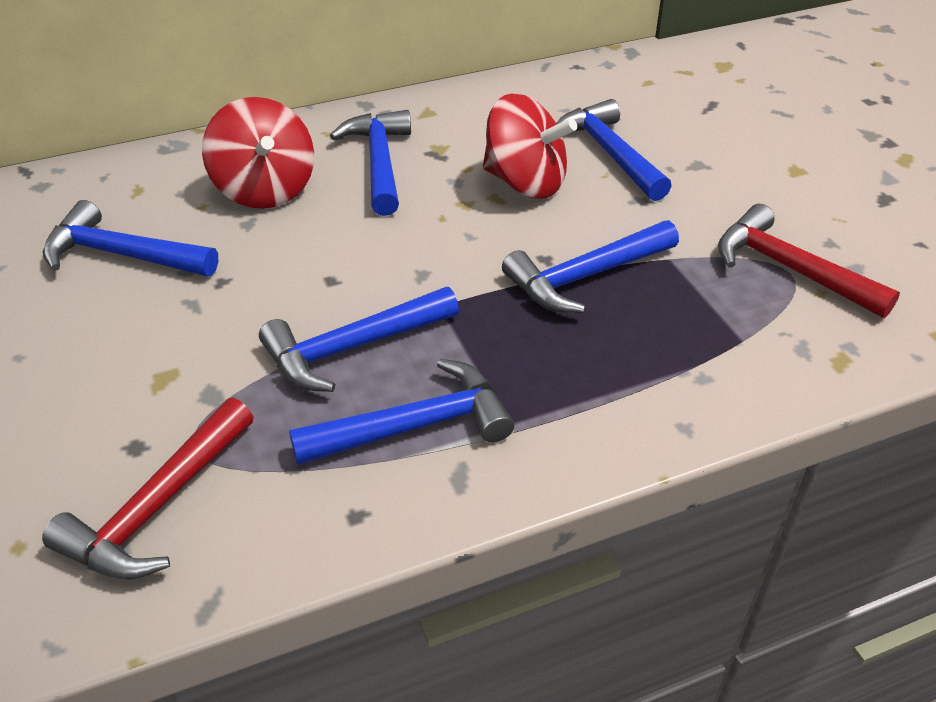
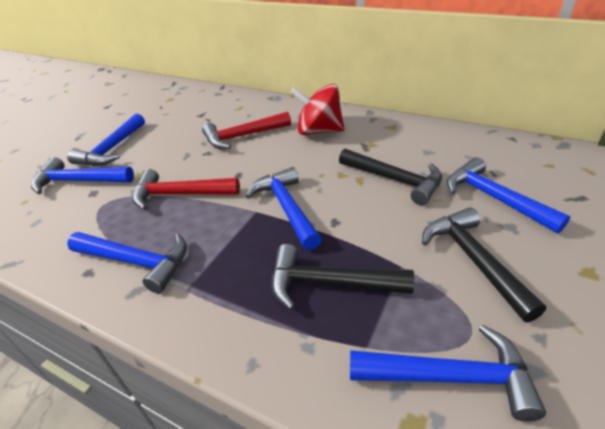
black hammer: none = 0 -> [272,244,414,310] [339,149,442,205] [422,208,546,322] = 3
red spinning top: [202,97,314,209] [483,93,577,199] = 2 -> [290,84,345,135] = 1

